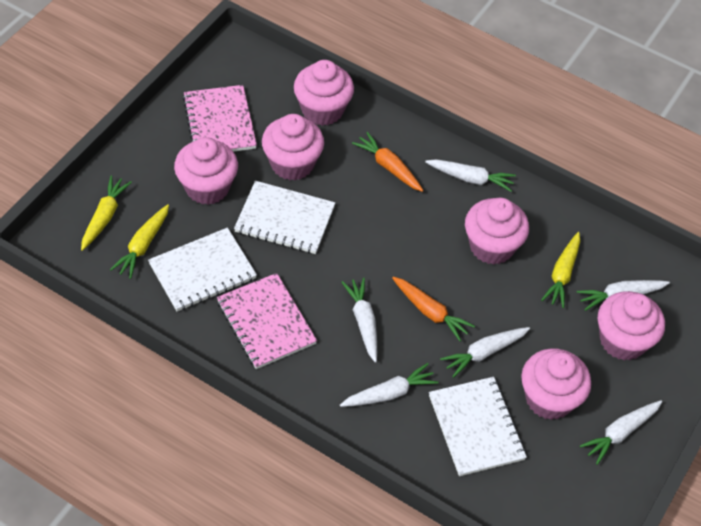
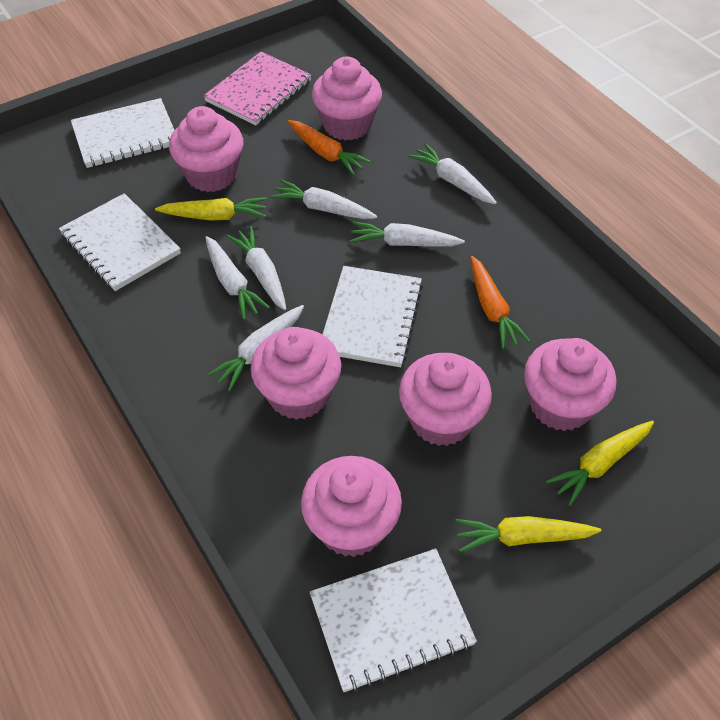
pink notebook: [183,85,257,152] [217,273,317,369] = 2 -> [204,52,312,126] = 1
white notebook: [148,227,257,311] [234,181,335,254] [429,377,527,476] = 3 -> [59,193,181,291] [71,98,174,168] [310,548,477,692] [322,266,423,367] = 4

